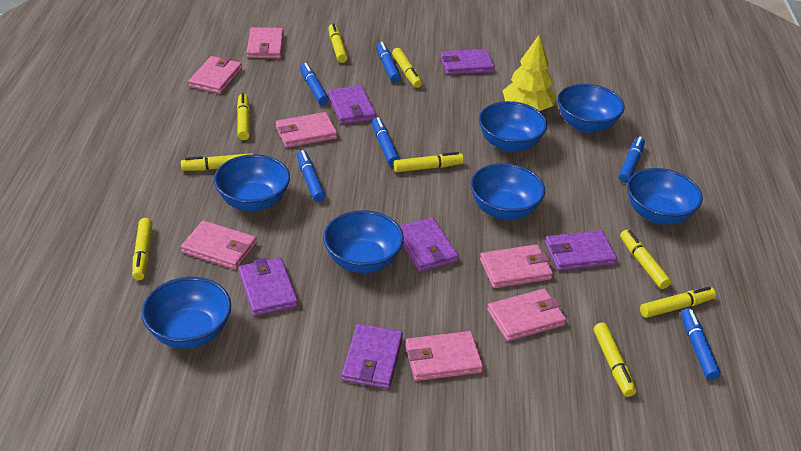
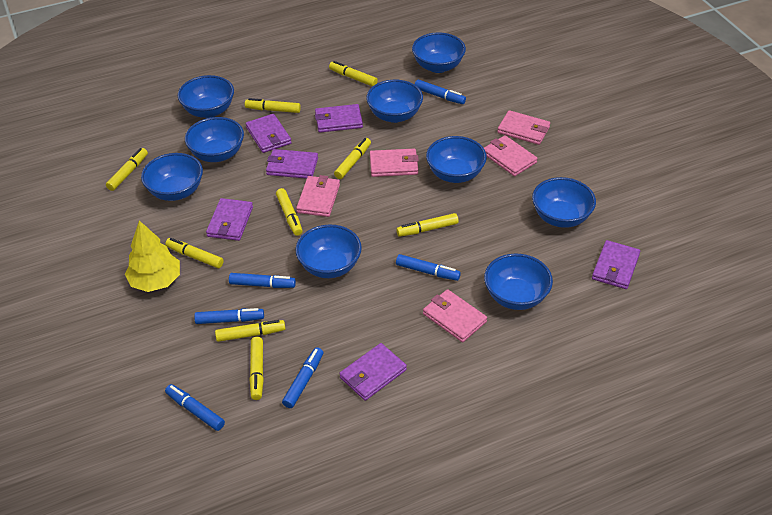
blue bowl: [141,277,231,349] [214,154,290,211] [323,210,404,273] [470,163,545,220] [479,101,547,152] [558,84,625,133] [627,168,703,225] = 7 -> [141,153,203,201] [178,75,234,118] [185,117,244,162] [295,225,362,278] [366,80,423,123] [412,32,466,73] [426,136,487,183] [484,253,553,310] [532,177,596,228] = 9
pink wallet: [181,220,257,270] [188,56,242,94] [247,27,284,59] [276,112,337,148] [405,331,483,381] [480,244,553,288] [487,289,566,341] = 7 -> [296,175,340,217] [370,149,419,177] [423,289,487,342] [484,135,538,176] [497,110,550,145] = 5

